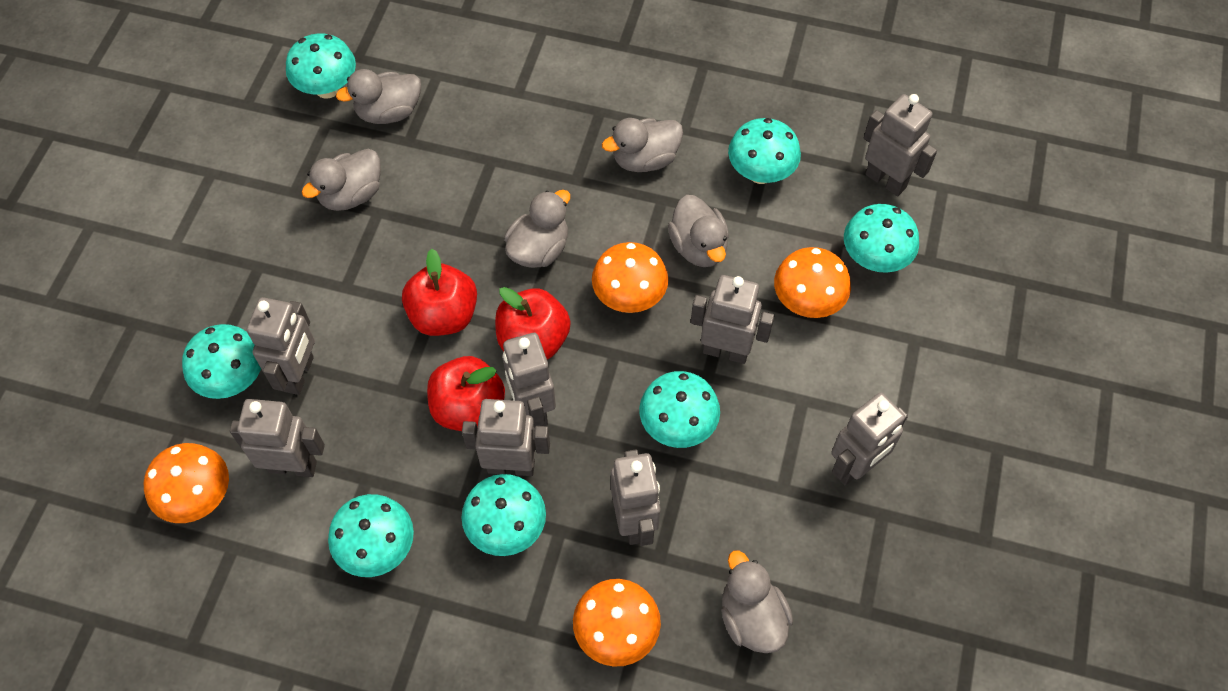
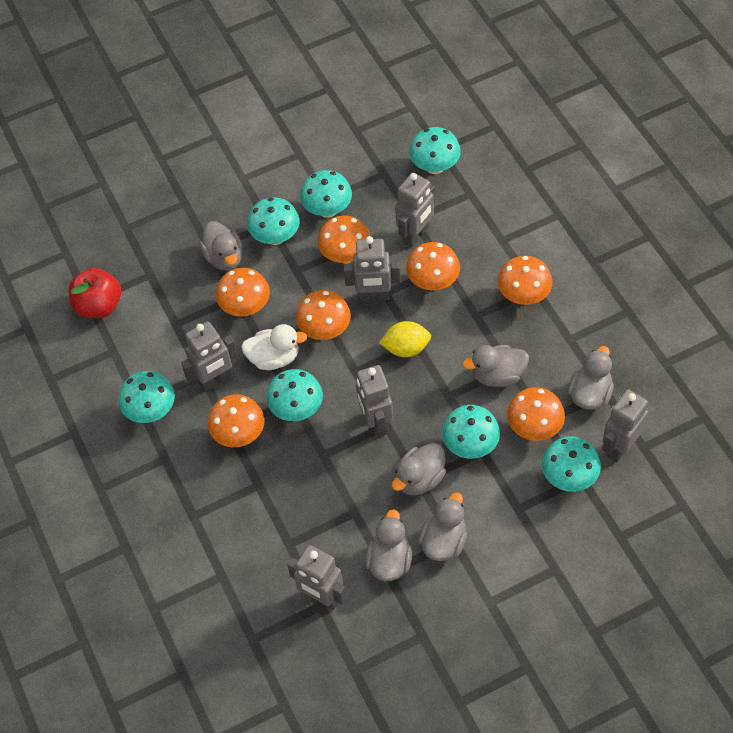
grey robot: [230,399,325,477] [247,297,315,395] [462,399,550,476] [503,333,556,427] [611,450,661,546] [691,275,774,364] [831,392,908,485] [864,94,937,196] = 8 -> [181,321,238,391] [287,545,347,610] [344,236,400,302] [356,365,393,437] [395,173,435,247] [602,389,648,462] = 6
orange mushroom: [144,443,229,523] [573,579,661,667] [592,242,668,313] [774,247,851,318] = 4 -> [208,394,264,447] [216,268,270,316] [296,290,351,340] [318,215,370,264] [406,242,460,290] [498,256,552,305] [507,387,565,441] = 7
red apple: [402,249,477,336] [427,356,505,431] [495,287,571,360] = 3 -> [68,268,121,318] = 1
white duck: none = 0 -> [241,324,307,370] = 1
yellow lemon: none = 0 -> [379,321,431,357] = 1

